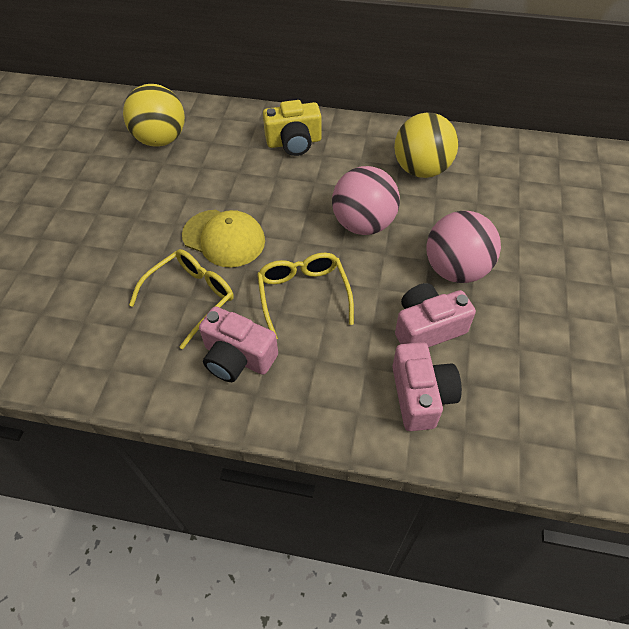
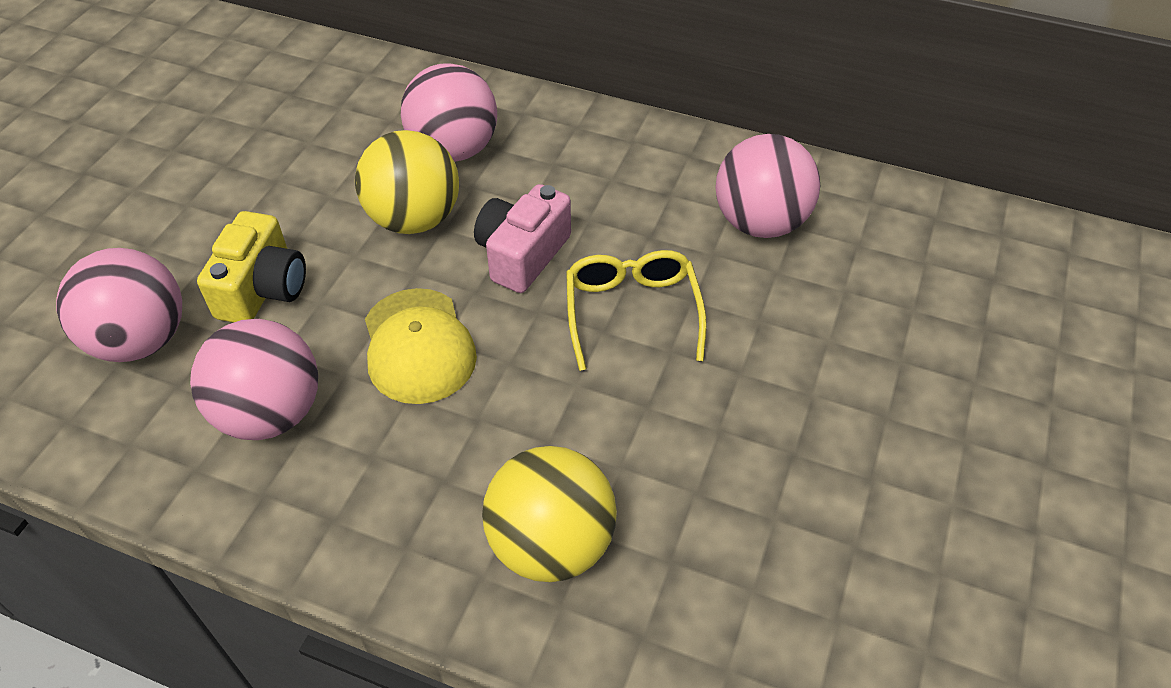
pink ball: [332,166,400,235] [427,211,501,283] = 2 -> [56,248,182,362] [190,319,318,440] [401,63,497,162] [715,134,820,238] = 4
pink camera: [199,306,278,382] [392,342,462,431] [395,283,476,348] = 3 -> [474,184,571,293] = 1
yellow glasses: [129,249,234,349] [257,253,354,339] = 2 -> [566,250,707,371] = 1

